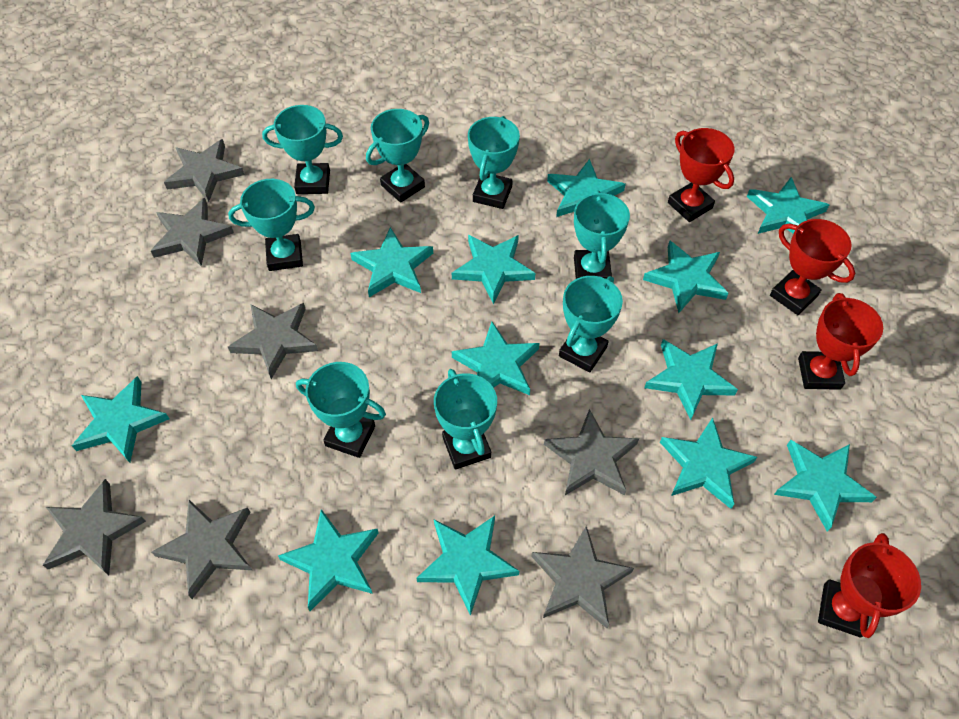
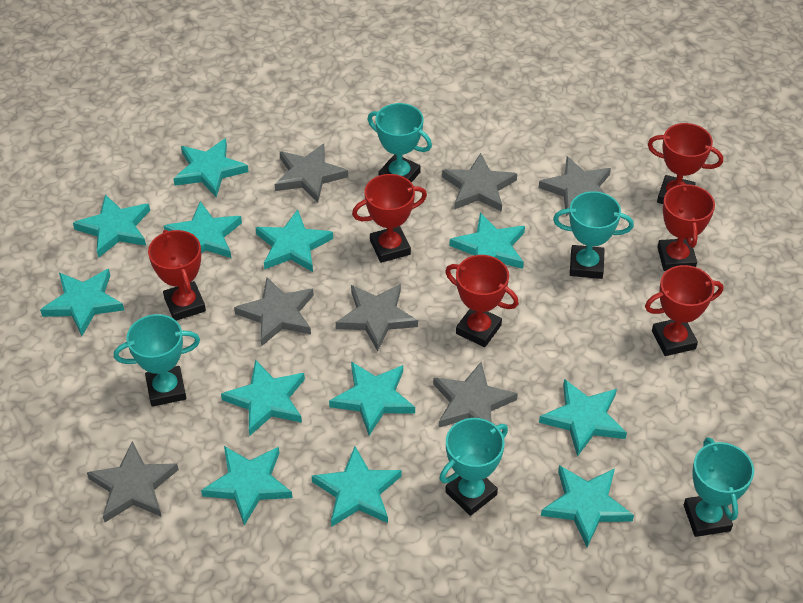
red trophy: [668,128,734,222] [770,219,855,315] [798,293,883,390] [818,533,921,638] = 4 -> [148,230,206,321] [352,174,427,263] [445,255,519,347] [645,265,723,356] [648,123,723,204] [657,182,715,271] = 6
turquoise trophy: [228,179,315,271] [262,105,343,194] [296,362,386,458] [366,109,429,203] [434,369,497,469] [468,116,520,209] [559,276,623,372] [574,190,630,279] = 8 -> [114,314,200,407] [368,103,432,183] [439,418,508,516] [553,191,634,279] [684,437,754,537] = 5

